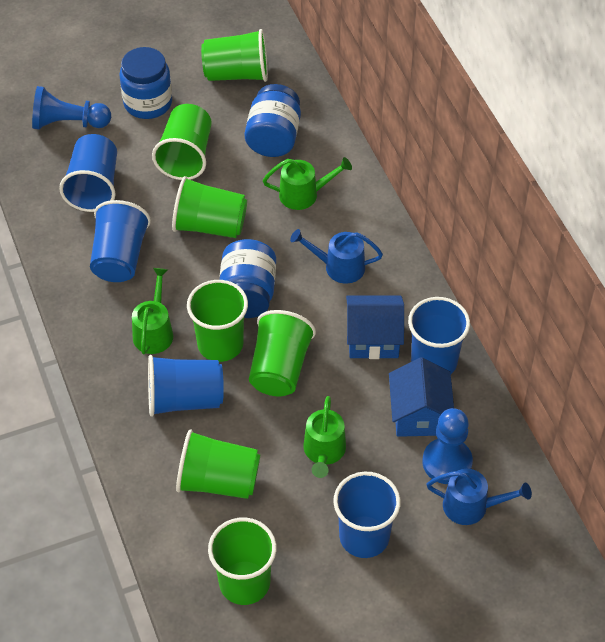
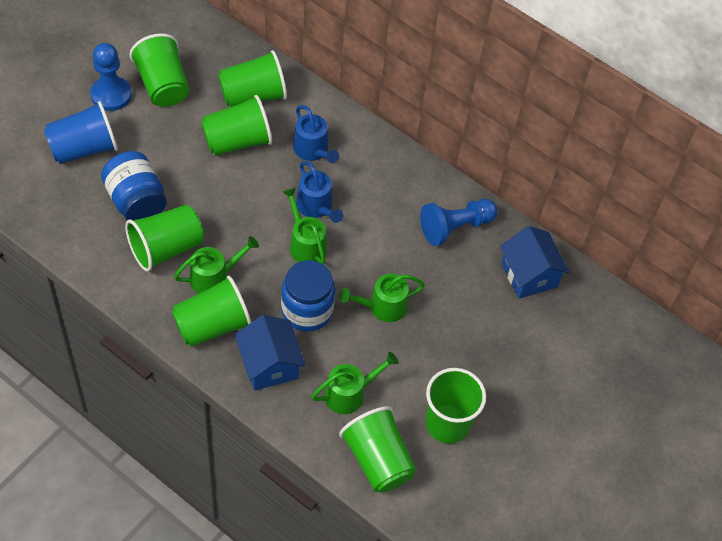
blue cup: [59,134,117,212] [90,200,151,282] [148,355,224,417] [333,472,401,558] [408,297,470,374] = 5 -> [44,101,118,164] = 1
blue jar: [120,47,172,119] [219,239,276,318] [245,84,301,157] = 3 -> [101,151,167,220] [281,260,335,332] = 2
green watering can: [132,268,173,354] [263,157,352,210] [304,396,346,478] = 3 -> [174,236,259,294] [283,187,327,264] [311,352,399,414] [339,274,425,322] = 4

